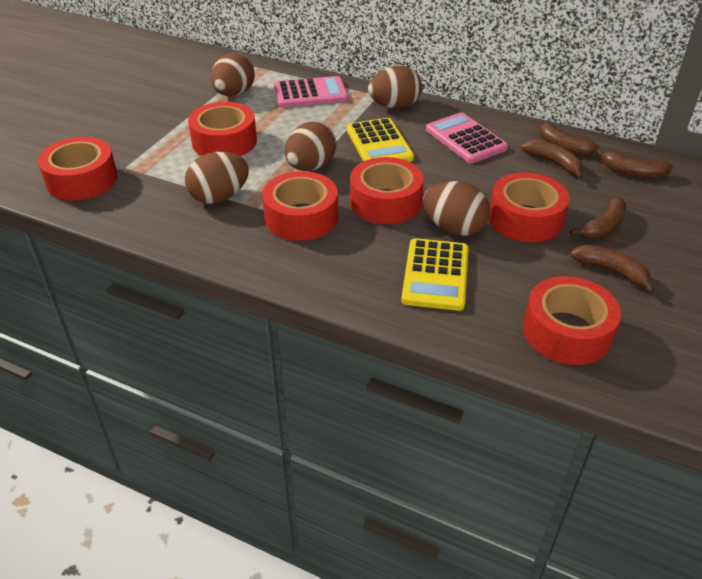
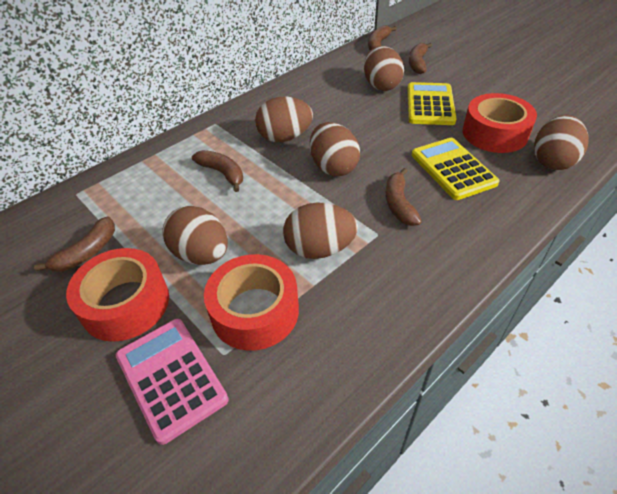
brown egg: [185,152,249,204] [211,53,255,96] [285,121,337,171] [368,66,422,109] [423,181,490,236] = 5 -> [162,206,228,265] [255,97,313,142] [283,203,358,259] [310,122,360,176] [364,46,404,91] [534,115,589,170] = 6
pink calculator: [274,76,348,108] [426,113,508,163] = 2 -> [116,319,229,445] = 1
red tape: [38,137,117,201] [188,102,257,156] [262,171,338,241] [350,157,424,224] [489,172,570,242] [523,276,621,365] = 6 -> [66,248,169,342] [204,254,299,351] [463,93,537,153] = 3

